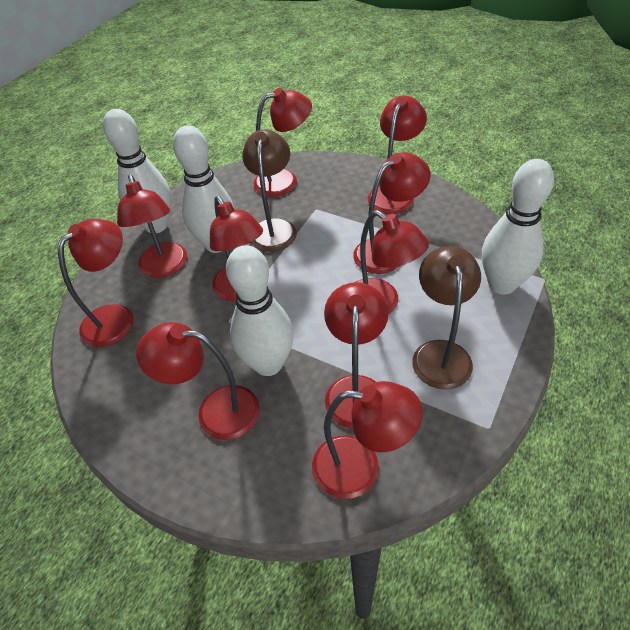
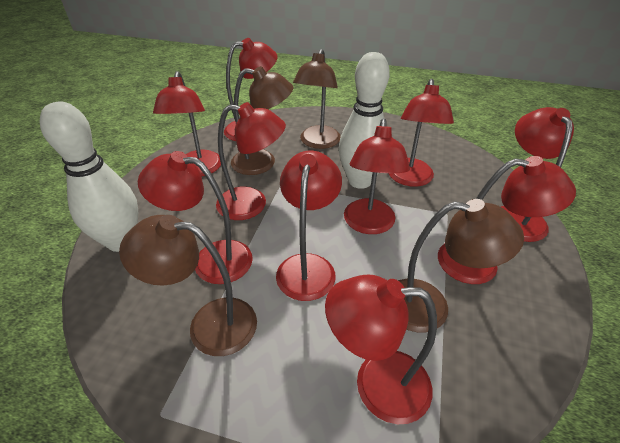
brown lamp: [242,129,297,252] [412,246,481,390] = 2 -> [119,215,257,356] [231,66,293,175] [293,49,341,149] [398,199,524,333] = 4
white bowling pin: [103,109,171,233] [173,125,234,253] [226,245,294,376] [482,159,554,295] = 4 -> [40,101,138,252] [338,52,390,189] = 2

